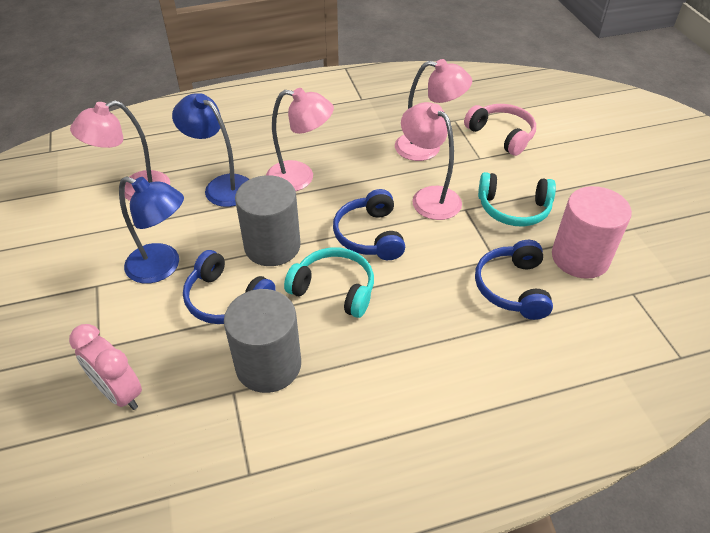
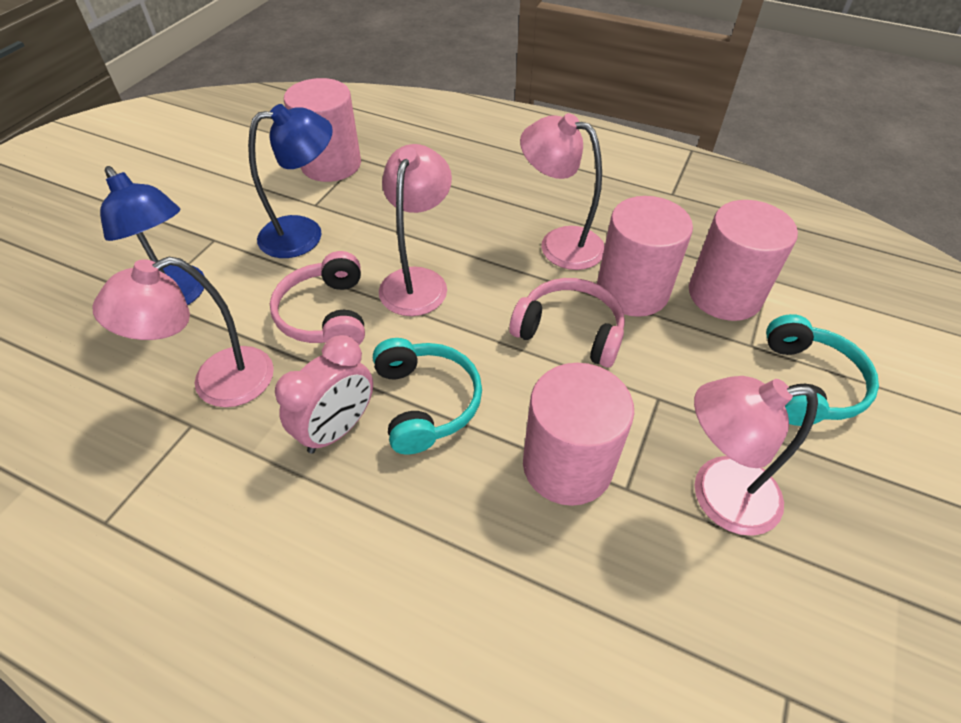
blue headphones: [183,250,276,324] [333,189,405,260] [475,240,553,320] = 3 -> none = 0
grey cylinder: [224,289,301,393] [235,175,301,266] = 2 -> none = 0
pink cylinder: [552,186,632,279] = 1 -> [284,78,361,182] [523,363,634,506] [597,196,693,317] [689,200,798,321] = 4
pink headphones: [464,104,536,156] = 1 -> [270,251,365,345] [509,278,625,368] = 2

